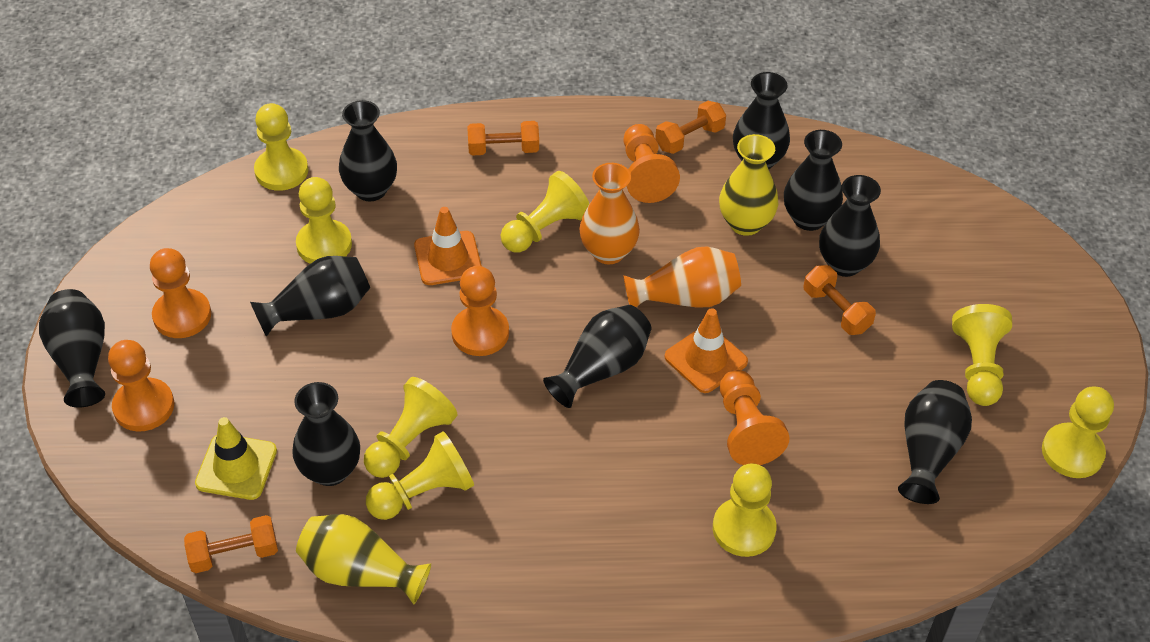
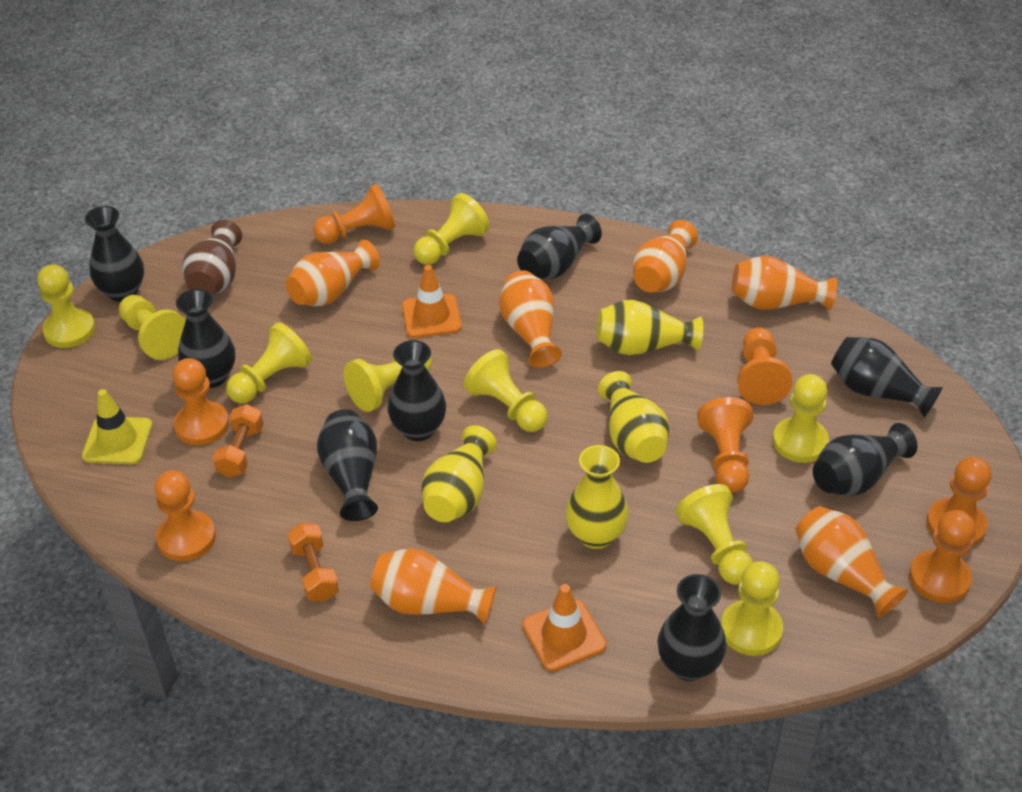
black vase: [39,289,105,407] [250,256,370,337] [292,382,360,486] [339,100,397,201] [543,305,652,408] [733,72,790,169] [784,130,843,231] [819,175,881,277] [898,380,972,504] = 9 -> [85,206,144,302] [176,289,235,388] [317,409,378,521] [387,340,446,441] [517,214,602,279] [657,574,726,681] [813,423,917,496] [831,337,943,418] = 8
brown vase: none = 0 -> [182,220,242,295] = 1
orange dumbbell: [184,515,278,573] [467,121,539,156] [655,101,726,154] [803,265,876,335] = 4 -> [213,404,264,478] [288,523,339,602] = 2
orange pawn: [108,340,174,432] [150,248,211,338] [451,266,509,356] [624,124,680,203] [720,370,790,465] = 5 -> [154,470,216,561] [173,358,229,445] [313,184,395,244] [697,397,753,493] [737,328,793,405] [909,510,976,603] [926,457,992,546] = 7
orange vase: [579,163,640,264] [623,246,741,308] = 2 -> [286,240,380,306] [370,549,497,625] [499,270,562,368] [632,220,698,293] [731,256,837,310] [796,506,908,618] = 6
yellow pawn: [254,103,308,191] [296,177,352,264] [364,377,457,478] [366,431,474,520] [501,171,589,252] [713,463,777,557] [952,304,1012,406] [1042,387,1114,478] = 8 -> [37,264,95,348] [119,295,186,360] [226,322,312,404] [344,356,432,412] [413,193,490,265] [464,349,548,432] [676,484,753,585] [721,561,783,656] [773,374,829,463] = 9
yellow vase: [296,514,431,604] [719,134,778,236] = 2 -> [421,425,496,522] [565,445,629,549] [596,300,703,355] [598,371,669,463] = 4

